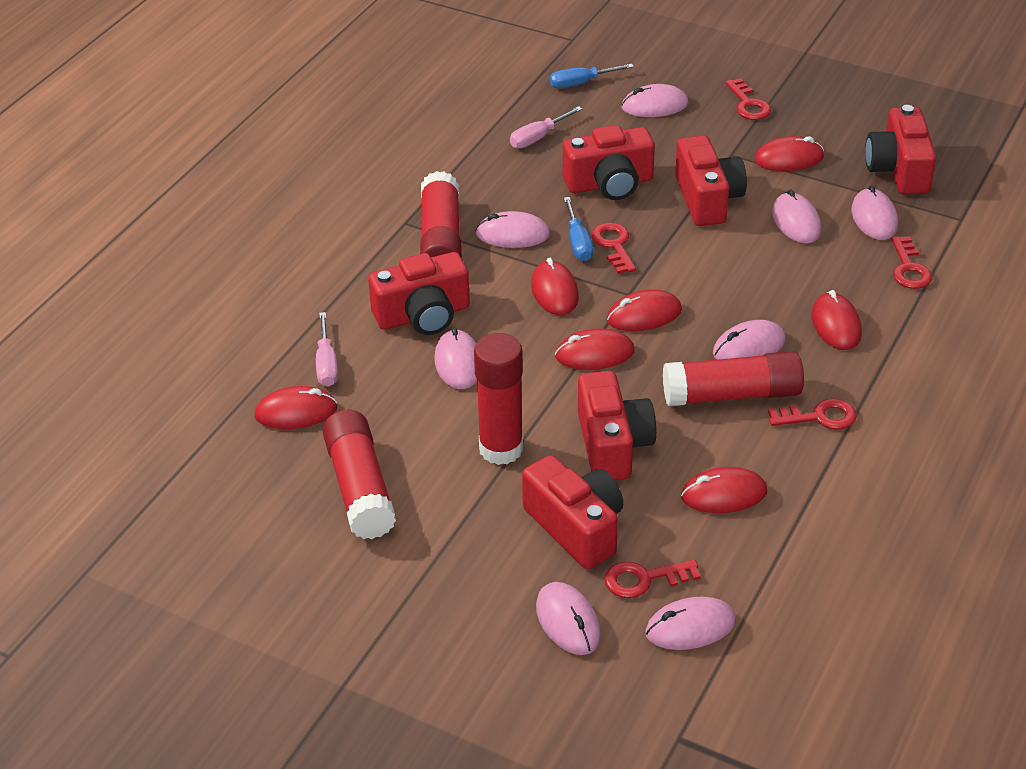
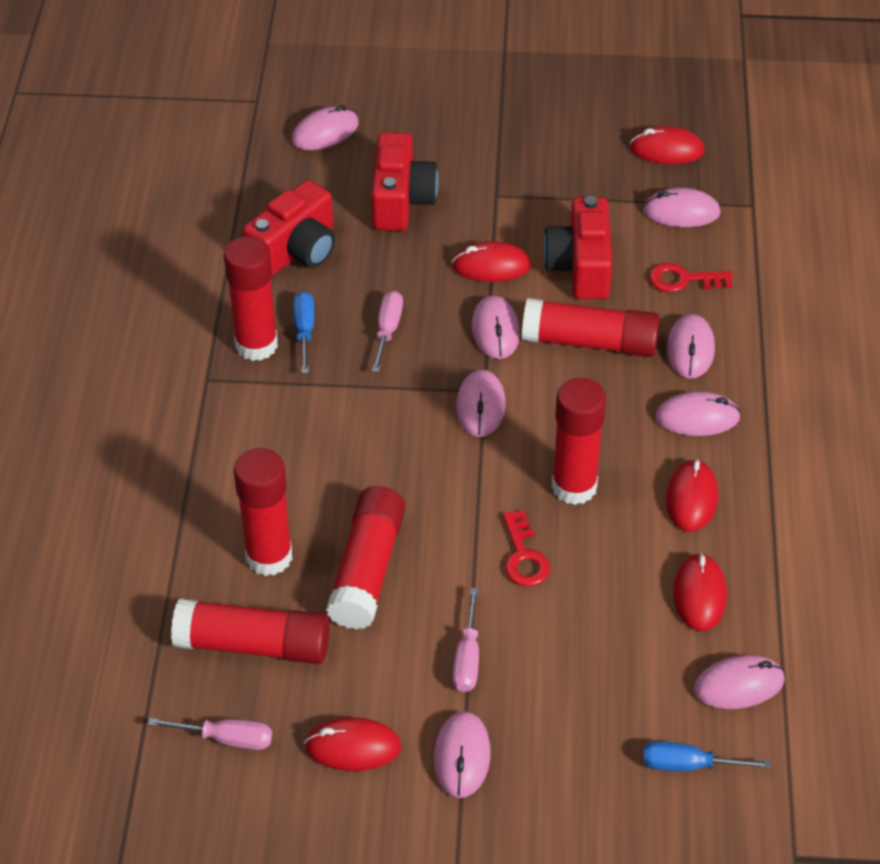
pink screwdriver: [316,312,338,387] [510,106,582,148] = 2 -> [148,718,272,750] [372,291,403,373] [453,588,479,692] = 3
red camera: [368,252,470,335] [522,455,623,569] [563,125,655,200] [578,371,656,480] [675,135,747,226] [865,105,937,194] = 6 -> [243,180,335,276] [371,132,439,231] [543,196,612,299] = 3
red glue stick: [323,410,396,539] [420,171,462,258] [474,333,523,465] [663,351,804,407] = 4 -> [171,598,330,664] [224,236,278,361] [234,448,292,576] [326,486,405,630] [522,298,660,357] [552,378,606,505] = 6
red key: [592,223,636,274] [605,560,701,598] [725,78,771,120] [768,398,857,429] [891,236,932,289] = 5 -> [503,510,550,587] [649,263,733,292] = 2
red mouse: [254,386,337,429] [531,258,579,315] [555,328,635,370] [607,289,682,331] [681,467,767,513] [754,136,824,171] [811,290,862,350] = 7 -> [304,717,401,771] [452,241,531,282] [630,126,705,164] [666,459,718,532] [673,553,727,631] = 5

